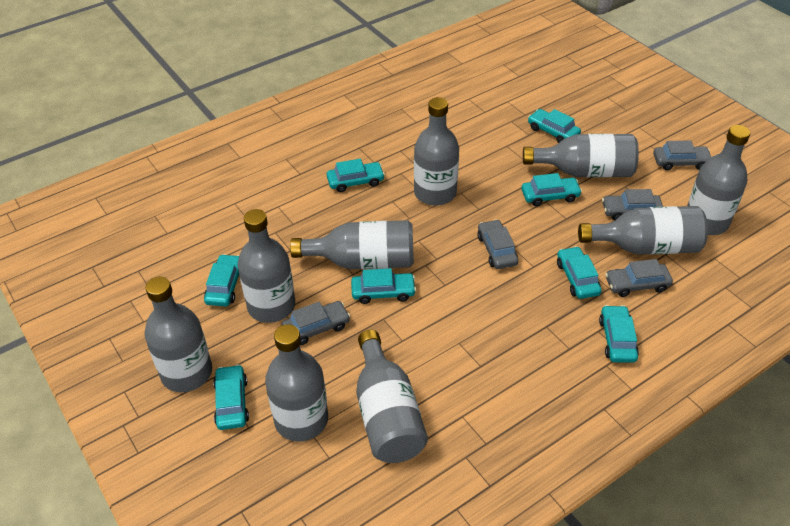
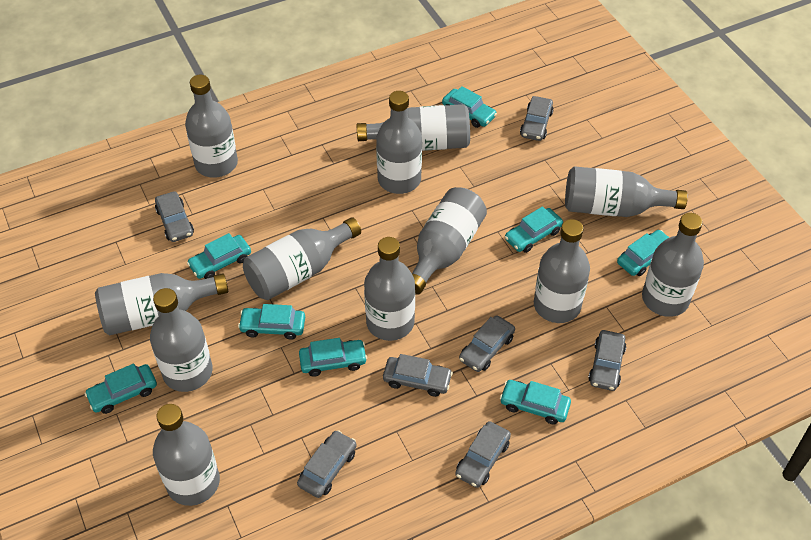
grey bottle: [145,277,212,392] [238,209,295,323] [265,324,328,442] [290,220,414,269] [356,330,428,463] [414,97,459,206] [523,134,639,177] [578,206,708,254] [687,125,750,235] = 9 -> [95,273,228,335] [150,288,213,392] [153,404,220,506] [185,75,238,178] [243,217,361,300] [357,104,470,151] [364,237,415,341] [376,91,422,194] [412,187,487,295] [534,219,590,323] [565,166,688,217] [642,213,704,317] = 12
grey car: [282,301,350,345] [477,219,518,269] [602,189,663,221] [605,259,673,297] [653,140,711,170] = 5 -> [155,191,194,242] [297,430,357,498] [383,354,453,397] [455,421,511,488] [459,315,515,372] [520,96,554,141] [588,330,626,391] = 7

